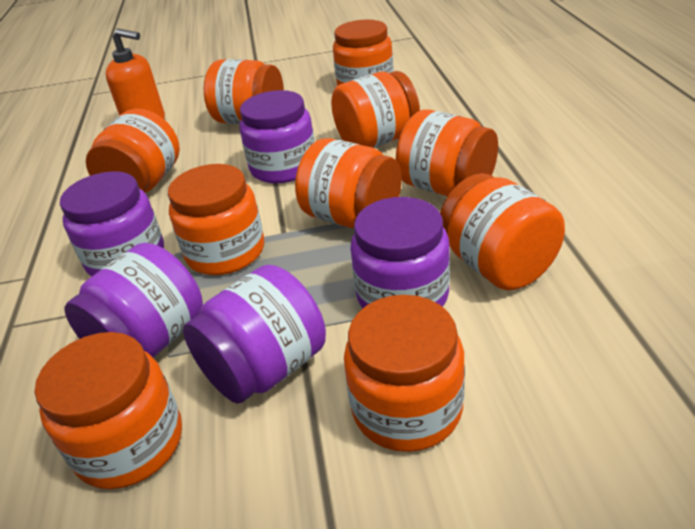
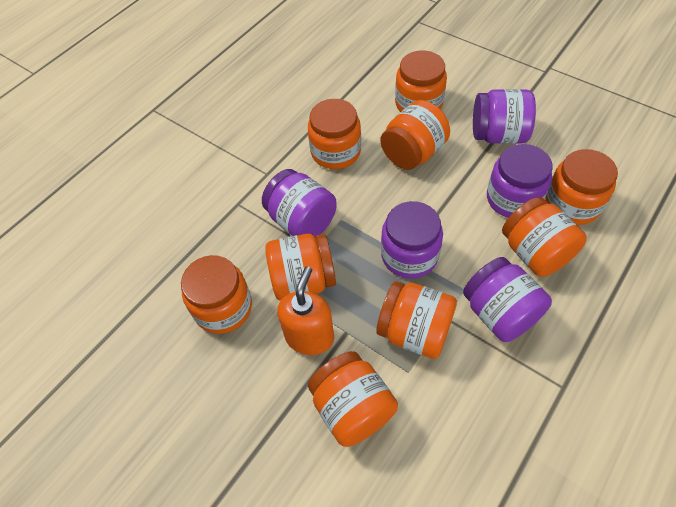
orange jar: [35,332,182,489] [86,109,180,193] [168,164,264,275] [204,59,284,124] [295,138,402,229] [331,71,420,148] [333,19,394,86] [344,295,465,452] [395,109,498,196] [440,173,565,290] = 10 -> [181,255,252,334] [265,233,336,301] [308,99,361,169] [308,351,398,447] [376,281,457,359] [380,100,450,170] [395,51,447,112] [502,197,587,277] [545,149,618,225] = 9

